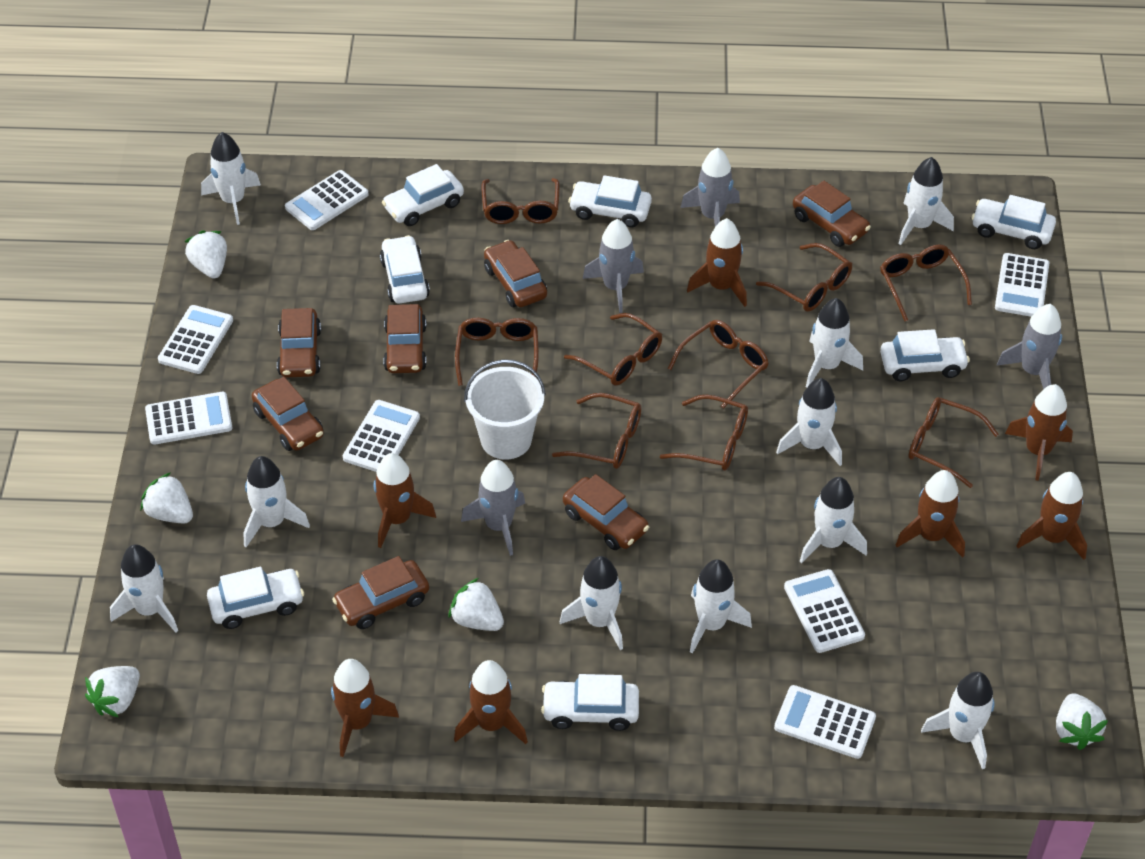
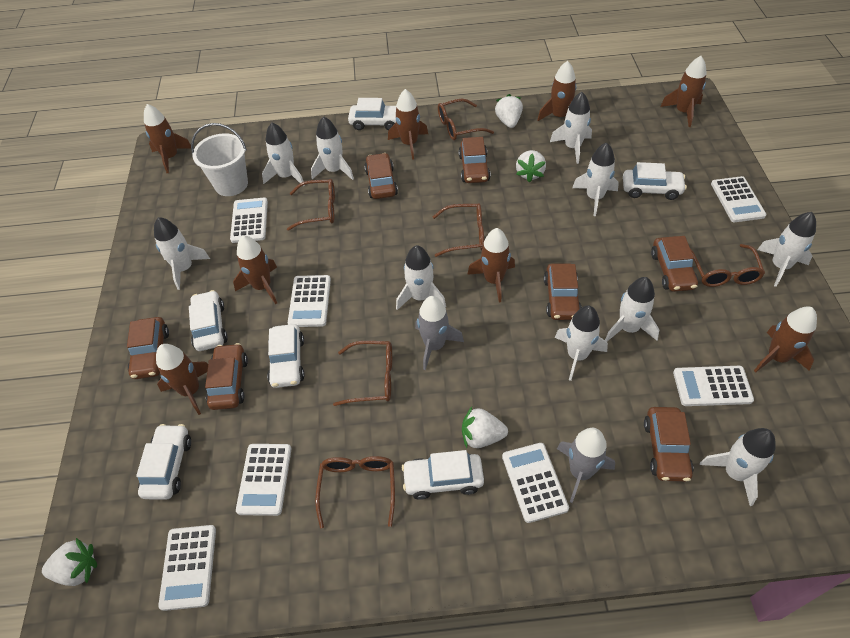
brown glasses: [455,318,539,386] [481,178,560,224] [552,393,642,469] [564,313,662,385] [660,395,748,471] [668,320,769,409] [756,243,852,312] [880,245,972,321] [908,397,999,488] = 9 -> [287,179,335,231] [315,456,395,528] [333,341,392,406] [433,203,484,257] [438,99,494,140] [691,244,765,287] = 6
brown rocket: [331,659,399,757] [374,453,436,548] [454,660,528,744] [687,218,747,307] [896,470,965,558] [1005,384,1073,481] [1017,472,1087,560] = 7 -> [144,104,191,173] [156,344,208,415] [233,235,277,304] [388,89,428,160] [467,228,515,303] [538,61,576,121] [660,56,707,127] [754,306,817,372] = 8
grey rocket: [461,460,525,556] [583,219,644,313] [680,148,740,227] [997,304,1062,389] = 4 -> [415,296,464,370] [557,428,615,503] = 2
white car: [207,567,304,629] [380,235,430,303] [382,164,464,226] [541,674,639,731] [568,175,652,227] [880,329,970,381] [972,195,1056,249] = 7 -> [136,424,191,500] [189,290,228,351] [267,324,305,388] [348,98,396,130] [402,450,484,500] [623,162,687,200] = 6
white strawberry: [85,666,140,718] [141,472,193,523] [184,230,227,279] [448,578,504,631] [1056,693,1108,750] = 5 -> [42,538,97,586] [462,407,508,448] [495,94,523,128] [516,150,546,182] = 4

